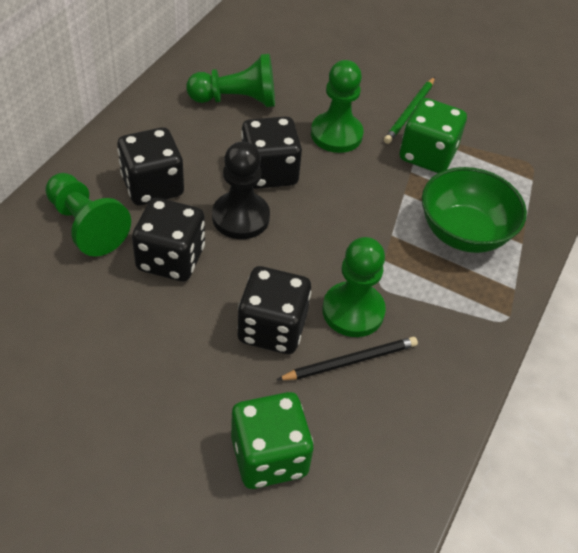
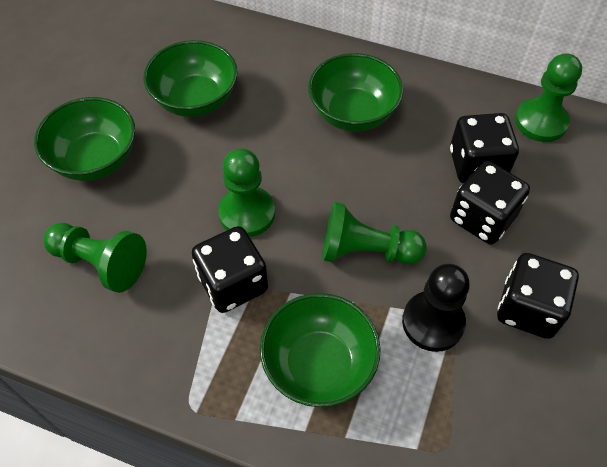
black pencil: [277,337,418,380] = 1 -> none = 0
green bowl: [422,167,527,253] = 1 -> [34,97,135,181] [144,40,238,117] [260,293,381,407] [308,53,403,131] = 4
green dice: [231,392,313,489] [400,98,467,173] = 2 -> none = 0
green pencil: [384,77,435,144] = 1 -> none = 0

